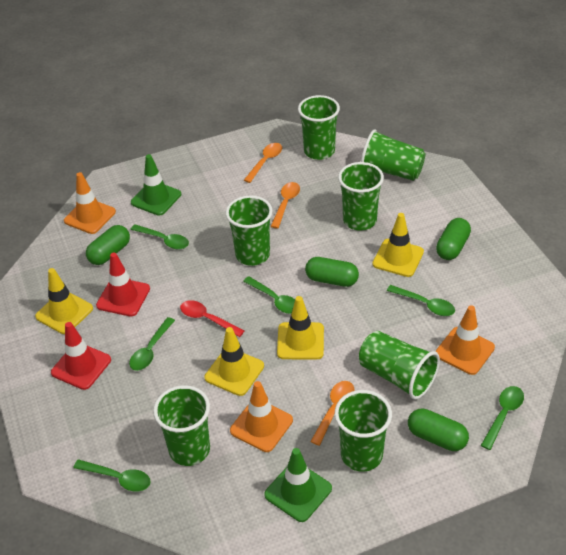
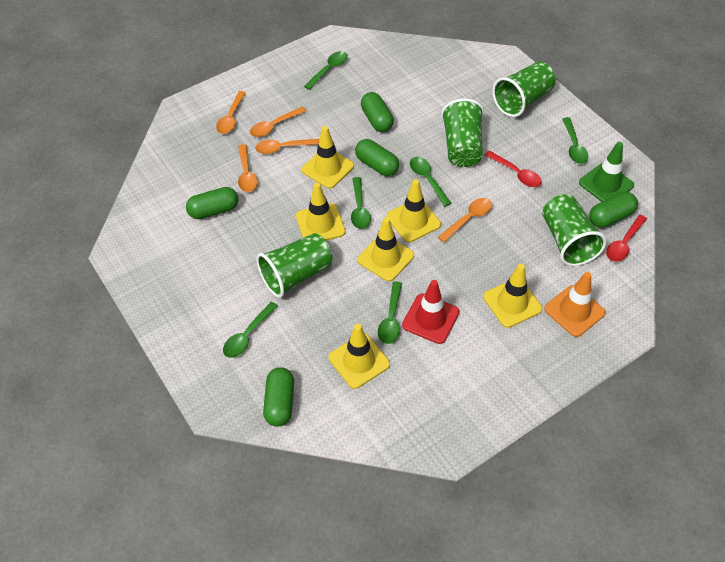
green capsule: [86,225,130,265] [305,257,359,287] [408,408,469,451] [436,218,471,260] = 4 -> [186,187,239,219] [263,367,294,427] [355,139,399,176] [361,92,394,132] [589,192,638,228] = 5
green cup: [153,385,210,466] [226,195,272,266] [298,95,340,160] [335,390,392,472] [338,162,384,231] [359,331,440,400] [361,130,426,181] = 7 -> [256,233,332,298] [441,98,484,167] [492,61,556,117] [542,194,607,266] = 4
green traffic cone: [131,154,181,216] [264,448,332,522] = 2 -> [579,142,634,202] = 1
orange spoon: [244,143,282,183] [270,182,300,229] [310,381,355,446] = 3 -> [216,91,246,134] [238,144,257,192] [250,107,306,137] [255,139,319,154] [438,198,492,242] = 5
orange traffic cone: [64,172,116,234] [230,381,293,452] [435,305,495,375] = 3 -> [544,272,606,337] = 1
red spoon: [180,300,244,337] = 1 -> [485,150,542,187] [606,215,647,262] = 2
red traffic cone: [51,322,111,390] [96,253,150,317] = 2 -> [402,280,459,344] = 1
yellow traffic cone: [35,268,93,334] [205,327,264,396] [277,296,324,360] [372,213,424,277] = 4 -> [296,183,346,241] [301,126,354,189] [329,324,390,389] [357,217,414,282] [387,179,441,242] [483,264,542,328] = 6

